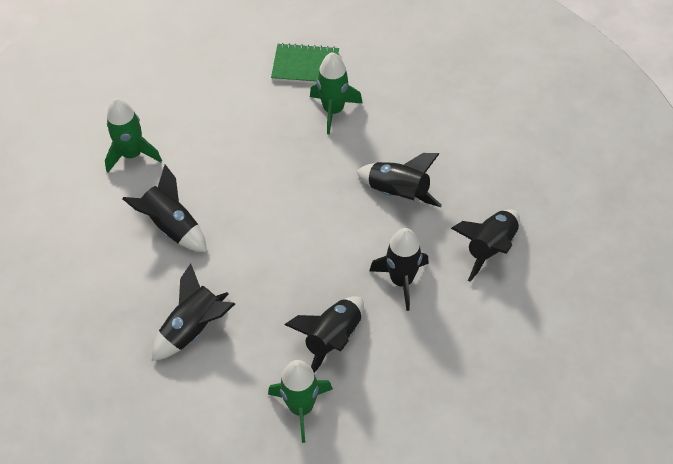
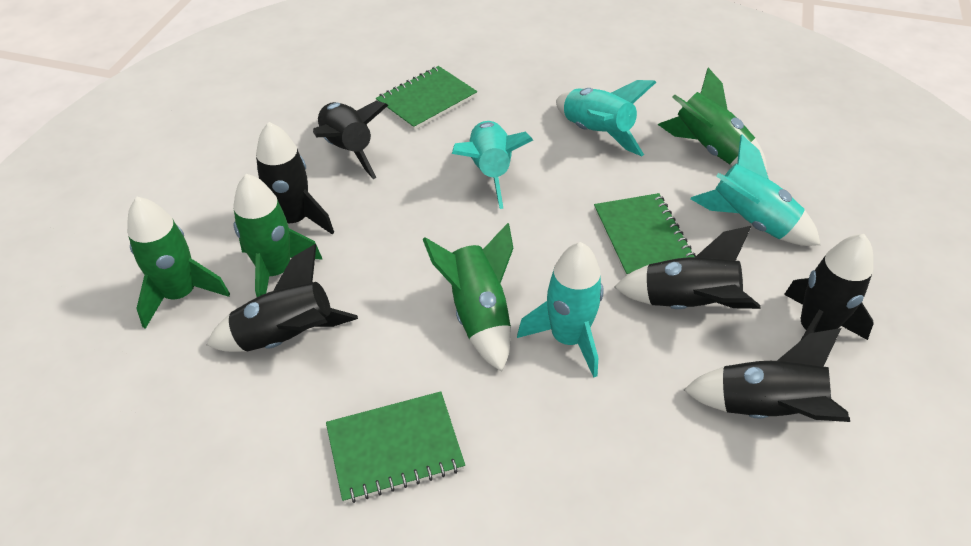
green notebook: [271,43,339,84] = 1 -> [326,391,465,503] [376,66,477,130] [594,193,696,276] = 3
green rocket: [105,98,162,173] [268,360,333,443] [310,52,363,134] = 3 -> [127,197,230,329] [233,174,323,297] [423,223,513,372] [658,68,767,172] = 4
turquoise rocket: none = 0 -> [452,121,533,209] [517,242,604,377] [556,80,656,156] [691,135,820,246] = 4

